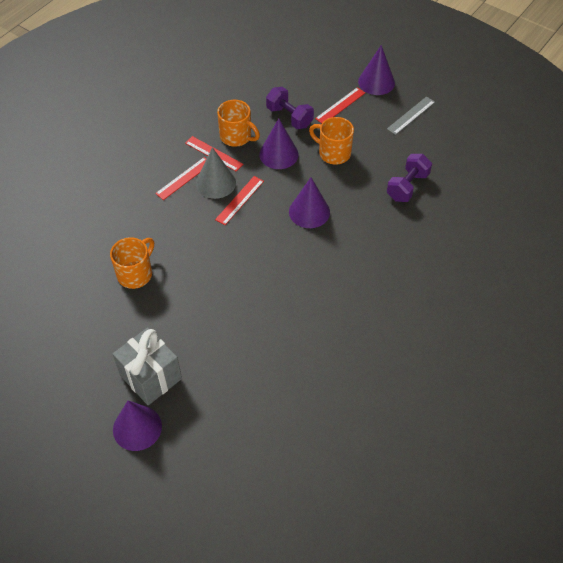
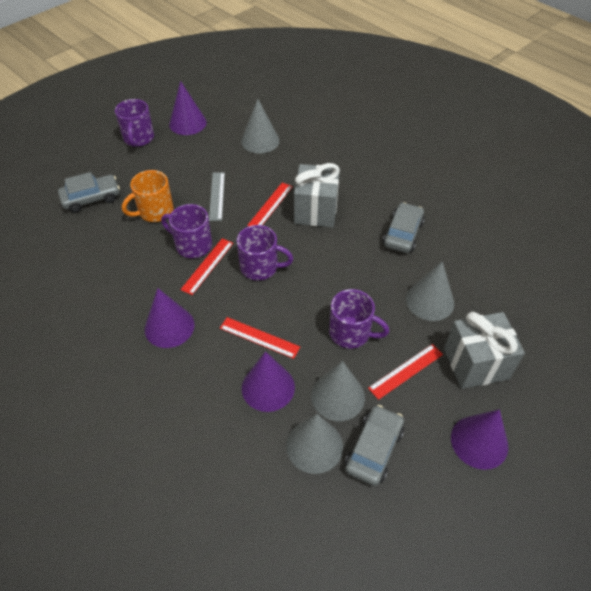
grey car: none = 0 -> [58,172,120,213] [345,405,404,486] [383,202,425,253] = 3
grey cone: [196,147,236,199] = 1 -> [241,99,279,153] [286,414,343,474] [311,361,365,421] [406,261,454,321] = 4
grey gift: [113,327,182,405] = 1 -> [294,163,340,228] [444,312,525,389] = 2
orange mug: [110,237,154,289] [217,100,260,147] [309,117,354,164] = 3 -> [122,170,174,222] = 1
purple dumbbell: [266,87,314,129] [387,154,432,202] = 2 -> none = 0
purple mug: none = 0 -> [115,99,154,147] [161,204,212,258] [237,225,293,280] [329,289,389,349] = 4

